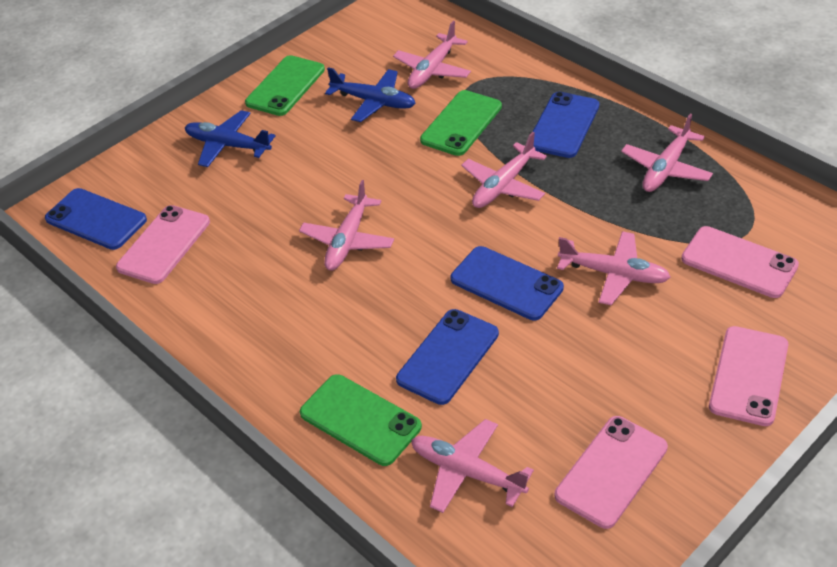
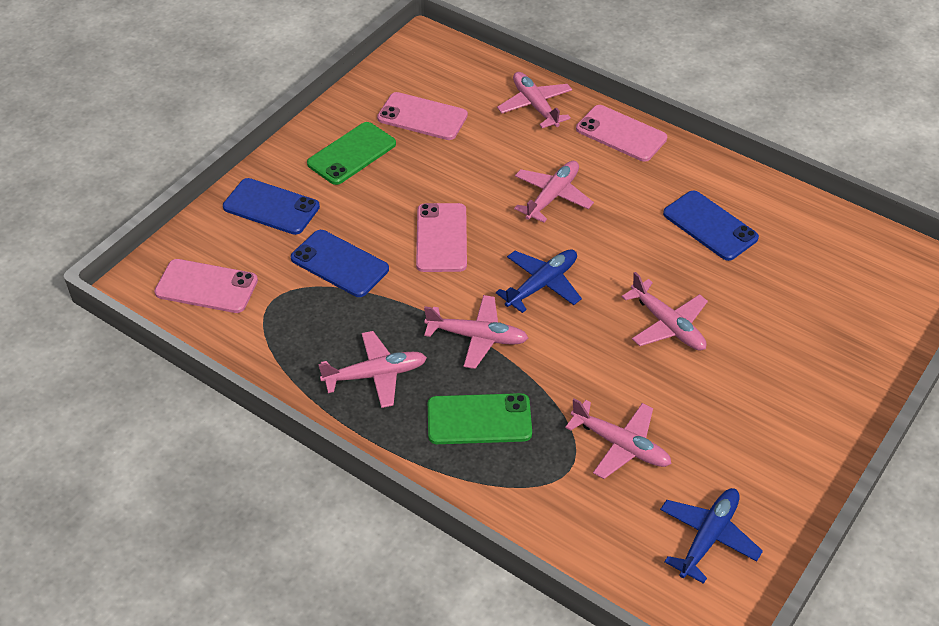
blue phone: [45,188,147,250] [396,309,499,405] [451,246,564,320] [533,92,599,158] = 4 -> [223,178,320,235] [291,230,389,297] [663,191,759,261] = 3
green phone: [245,55,325,116] [300,374,422,466] [420,90,502,156] = 3 -> [307,122,396,185] [428,393,532,444] = 2

